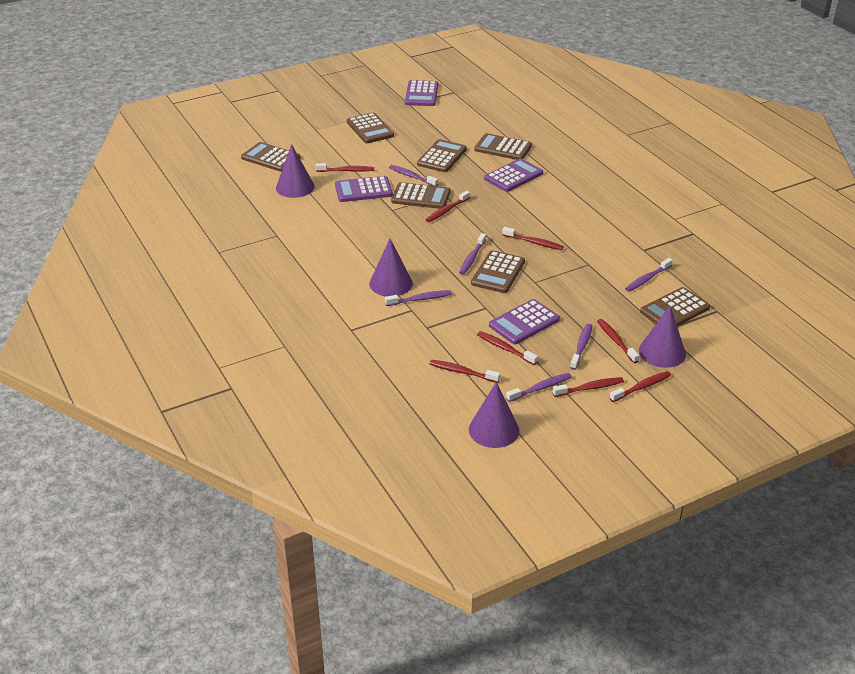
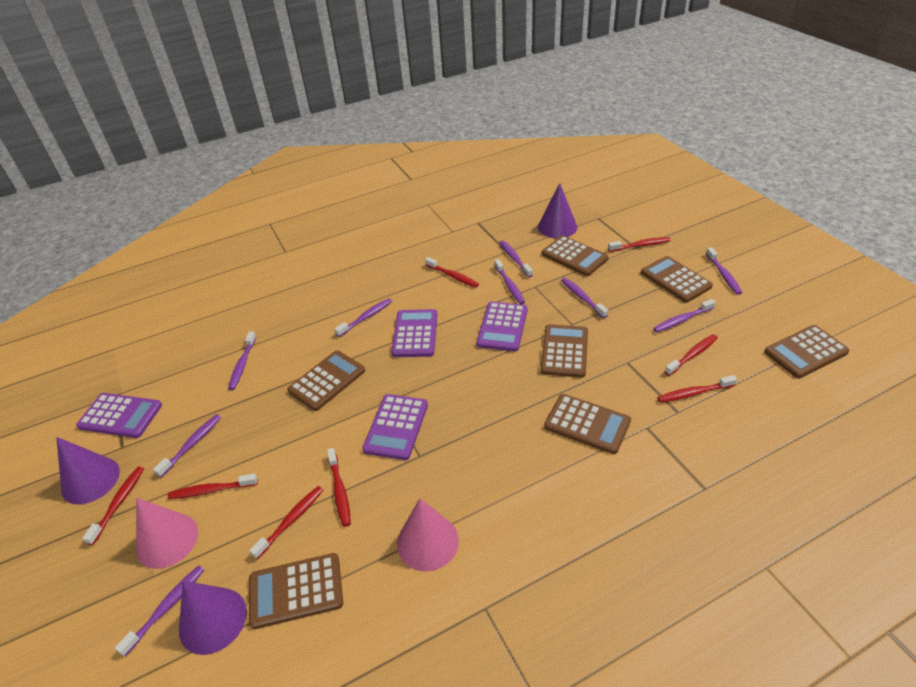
pink cone: none = 0 -> [136,498,198,569] [397,498,459,571] = 2
purple cone: [276,144,315,198] [369,239,413,296] [469,382,519,448] [639,306,686,368] = 4 -> [56,437,120,504] [179,581,247,655] [538,183,577,238] = 3
purple toothbrush: [385,290,452,306] [389,165,438,186] [459,233,486,275] [506,373,572,402] [570,324,592,370] [625,258,673,292] = 6 -> [115,565,204,656] [153,414,221,477] [228,332,256,390] [334,298,392,337] [494,259,525,304] [499,240,533,278] [561,278,608,318] [653,299,716,332] [706,247,742,295] = 9

